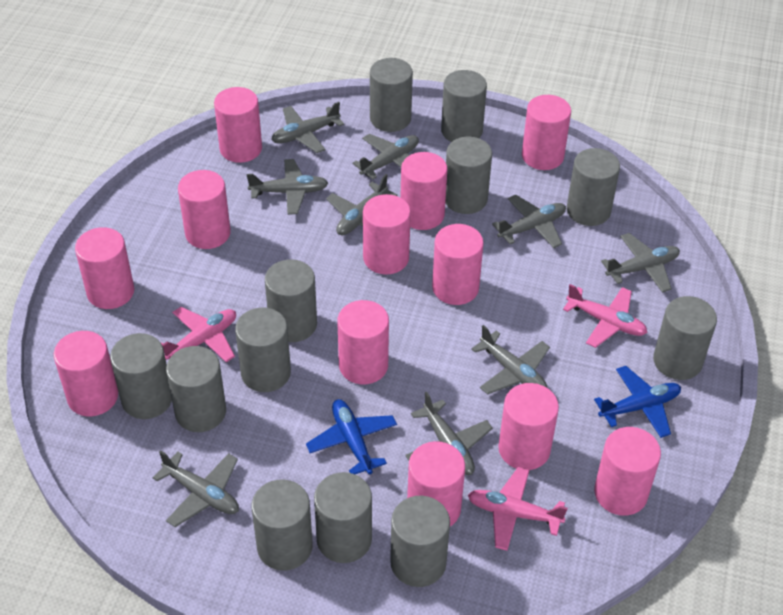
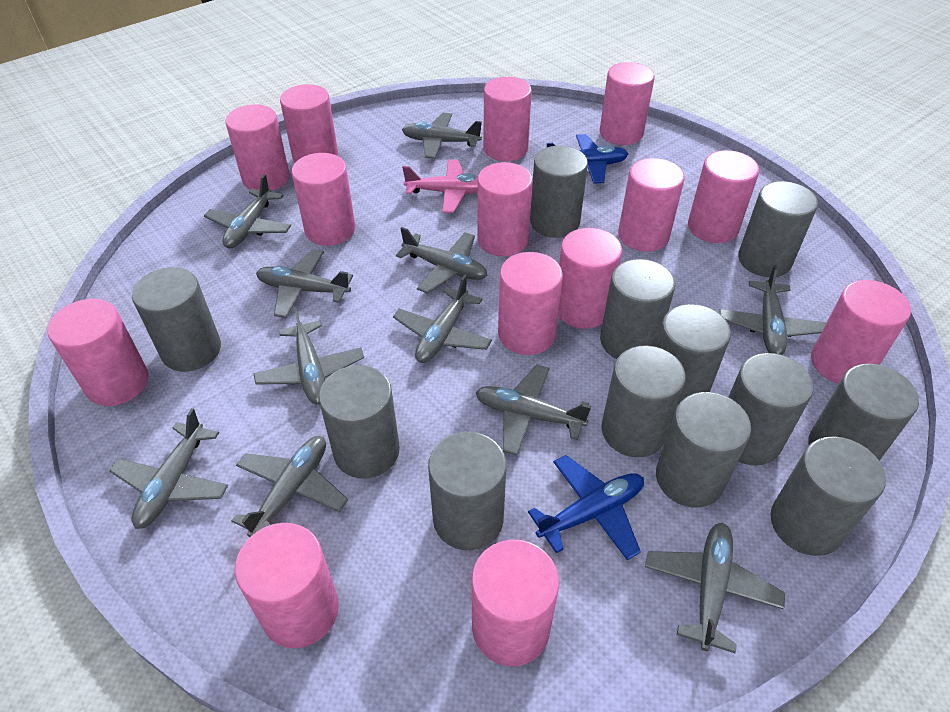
grey plane: [153,450,239,527] [247,159,328,215] [271,102,344,153] [326,174,397,235] [352,134,419,180] [405,392,493,475] [471,325,550,394] [492,195,566,248] [601,233,680,293] = 9 -> [109,408,228,529] [204,174,291,249] [232,436,348,537] [253,307,364,404] [256,249,353,318] [393,274,492,363] [396,227,487,294] [402,113,482,159] [476,364,591,455] [645,523,785,653] [719,265,826,355] = 11
pink cylinder: [54,331,118,416] [75,227,134,309] [178,170,231,249] [214,87,262,163] [337,300,389,384] [363,194,411,275] [400,152,447,230] [407,441,465,526] [432,224,484,305] [498,383,559,470] [522,95,571,170] [594,427,661,516] = 12 -> [47,299,149,406] [226,104,290,191] [235,523,339,648] [280,84,338,163] [292,153,355,246] [471,539,559,666] [477,162,533,256] [483,77,532,161] [498,252,563,355] [558,228,622,328] [600,62,655,145] [618,158,685,252] [688,150,759,243] [811,280,911,384] = 14
pink plane: [161,307,236,362] [468,467,568,551] [563,284,648,348] = 3 -> [402,160,478,213] = 1

